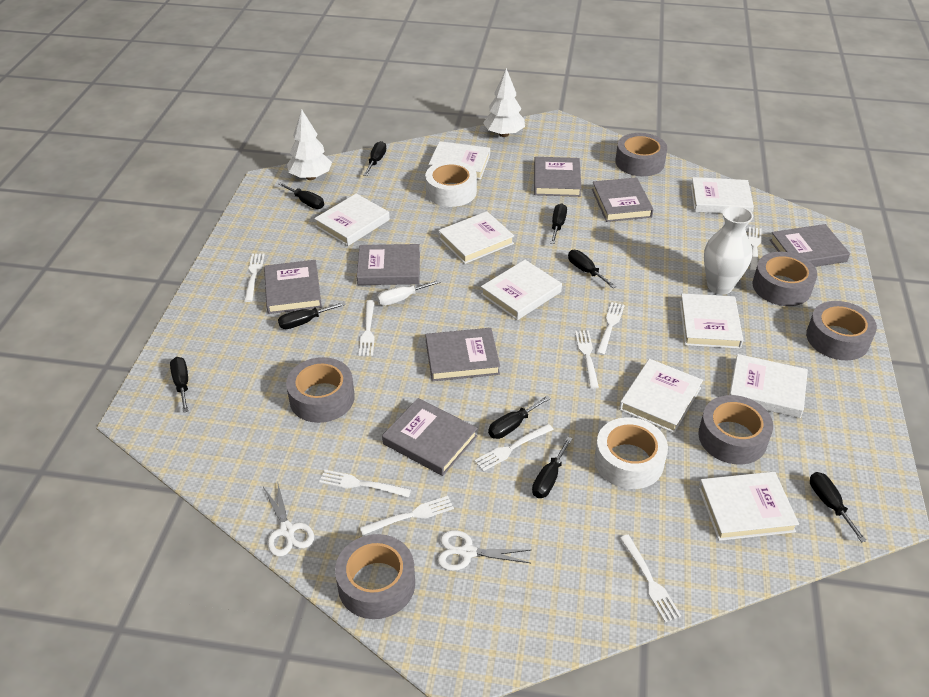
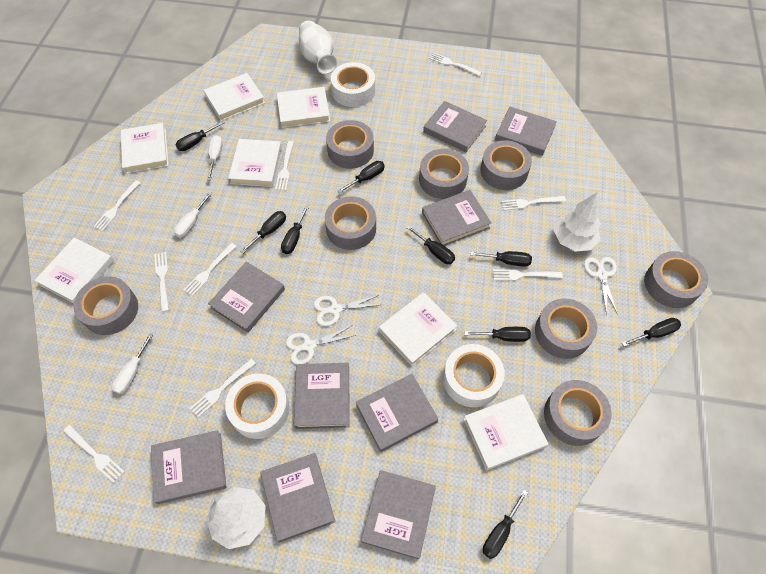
grey book: [264,260,322,314] [357,244,420,285] [382,398,478,476] [425,328,500,381] [534,157,582,197] [592,177,654,222] [770,224,850,267] = 7 -> [151,430,227,504] [208,262,285,332] [260,453,335,543] [294,363,350,429] [356,374,438,452] [361,470,436,559] [422,190,492,246] [423,101,487,152] [495,107,557,156] = 9
grey tape: [286,357,355,423] [335,534,415,619] [615,133,667,176] [698,395,773,464] [753,252,817,306] [806,301,877,360] = 6 -> [73,276,138,335] [325,196,376,250] [326,120,374,169] [419,149,469,199] [480,140,532,190] [535,298,597,359] [544,380,612,446] [644,251,708,308] = 8
white book: [314,193,390,246] [428,141,490,180] [438,211,514,264] [481,260,562,320] [619,359,703,433] [680,293,743,349] [691,177,754,213] [698,472,799,541] [729,354,808,418] = 9 -> [35,237,114,303] [121,123,169,174] [203,73,265,121] [228,139,282,187] [277,87,330,128] [379,292,457,366] [464,394,548,470] = 7
white scissors: [263,484,314,556] [437,530,531,571] = 2 -> [286,326,356,365] [314,295,379,326] [584,257,618,315] = 3
white screwdriver: [377,280,441,306] = 1 -> [112,333,154,394] [174,192,213,237] [207,135,223,180] = 3
white tape: [425,161,477,207] [594,417,668,489] = 2 -> [225,373,290,439] [331,62,375,107] [443,344,505,407] = 3

